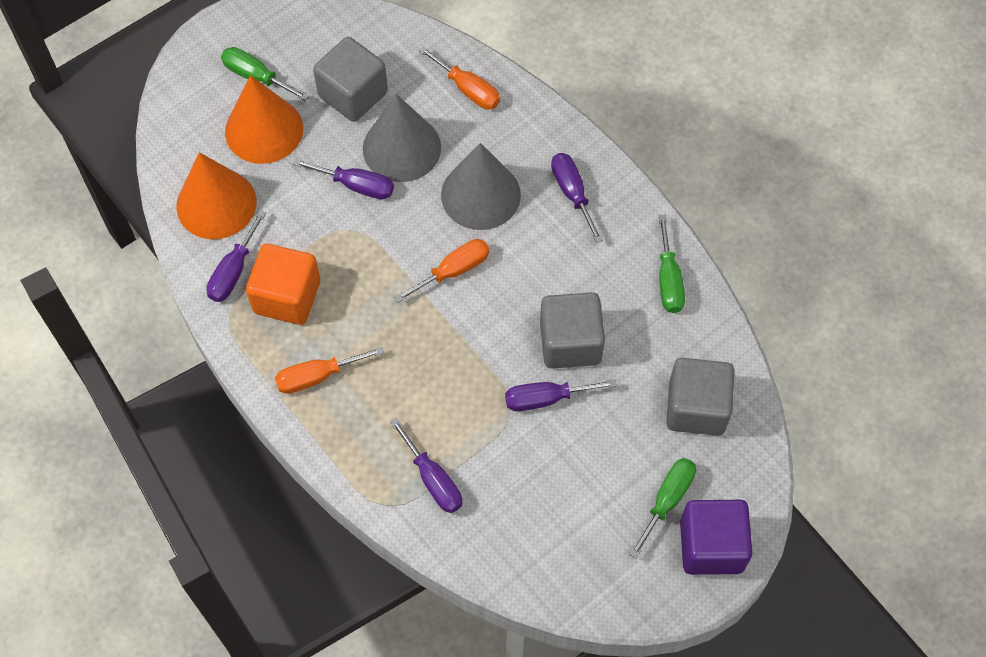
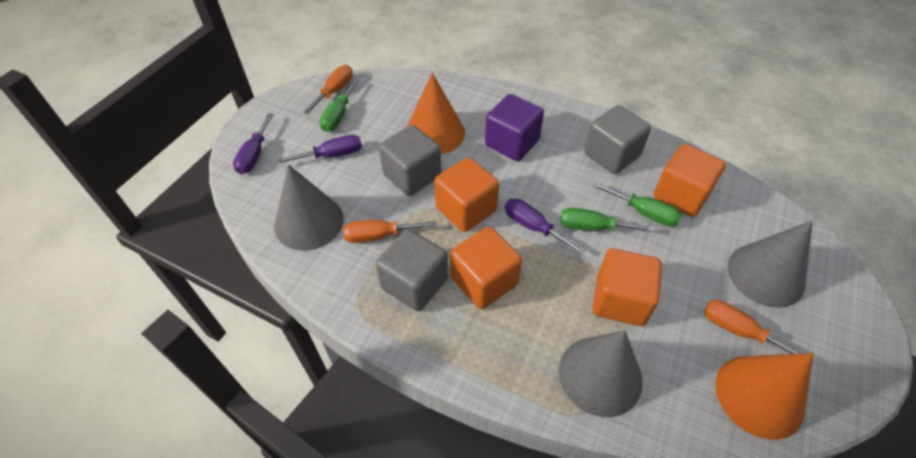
grey cone: [363,94,441,182] [441,143,521,230] = 2 -> [274,164,344,251] [559,330,643,417] [728,221,813,308] = 3
orange cube: [246,244,320,325] = 1 -> [434,157,499,232] [450,227,522,309] [593,248,662,326] [653,144,726,217] = 4
purple screwdriver: [206,210,266,302] [293,159,394,199] [390,418,462,513] [505,379,617,411] [551,153,603,243] = 5 -> [233,113,274,174] [278,135,362,163] [505,198,585,255] = 3

